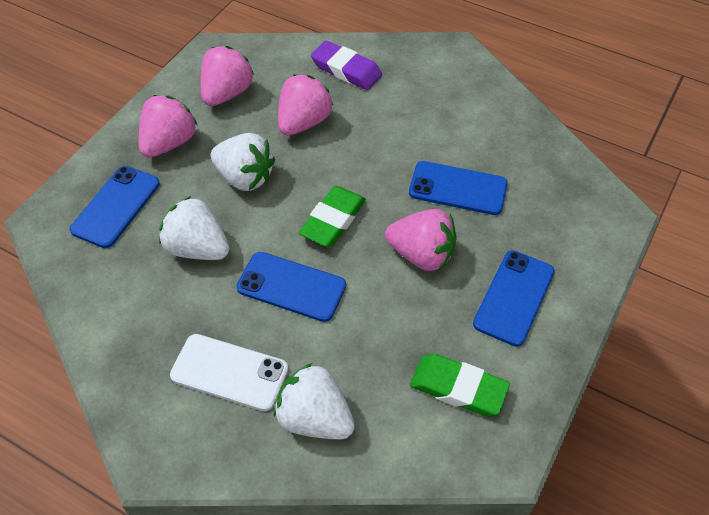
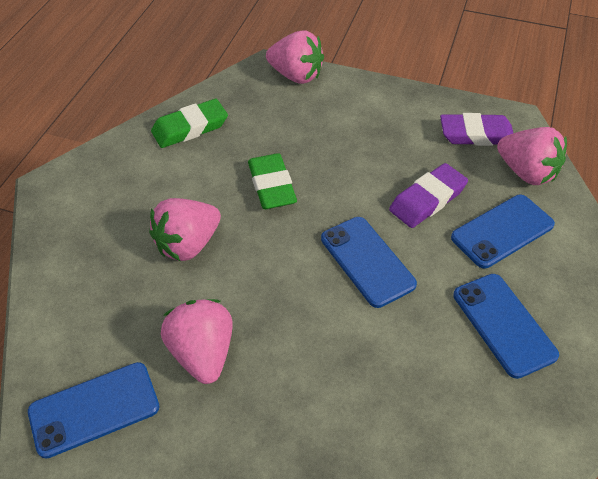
purple eraser: [311,41,382,90] = 1 -> [389,163,468,228] [440,113,513,146] = 2
white phone: [170,334,288,411] = 1 -> none = 0
white strawberry: [159,196,229,260] [211,133,275,191] [274,363,355,439] = 3 -> none = 0

